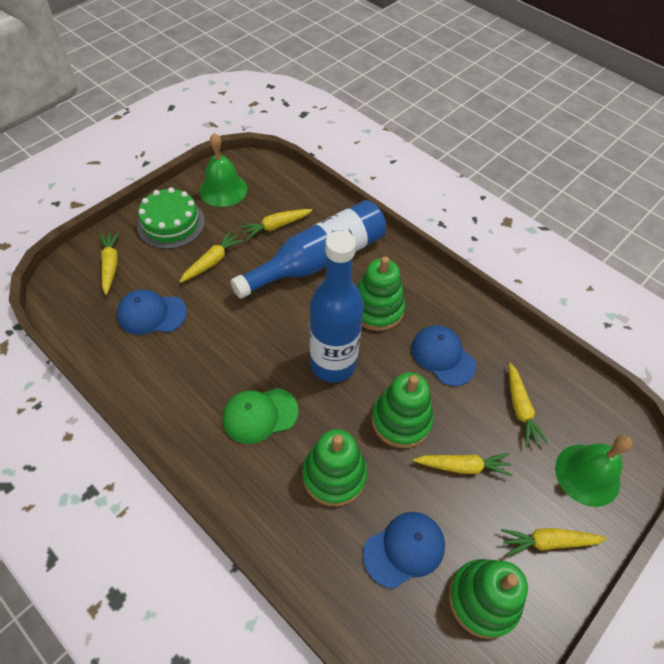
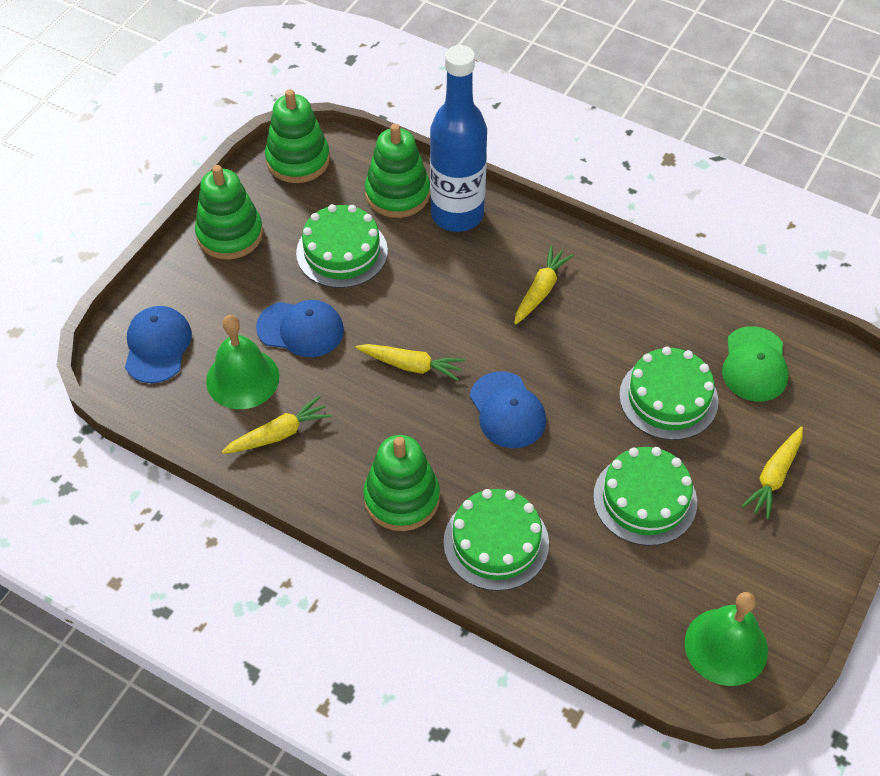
blue bottle: [231,200,386,299] [310,230,364,382] = 2 -> [430,45,487,232] = 1
green cake: [137,187,205,249] = 1 -> [296,204,388,288] [443,489,549,591] [593,447,697,546] [619,347,719,440] = 4
yellow carrot: [100,231,119,295] [179,231,244,283] [239,209,313,240] [413,453,513,476] [501,528,607,556] [509,363,549,447] = 6 -> [222,396,332,454] [356,344,465,381] [514,245,574,324] [742,427,803,520] = 4

